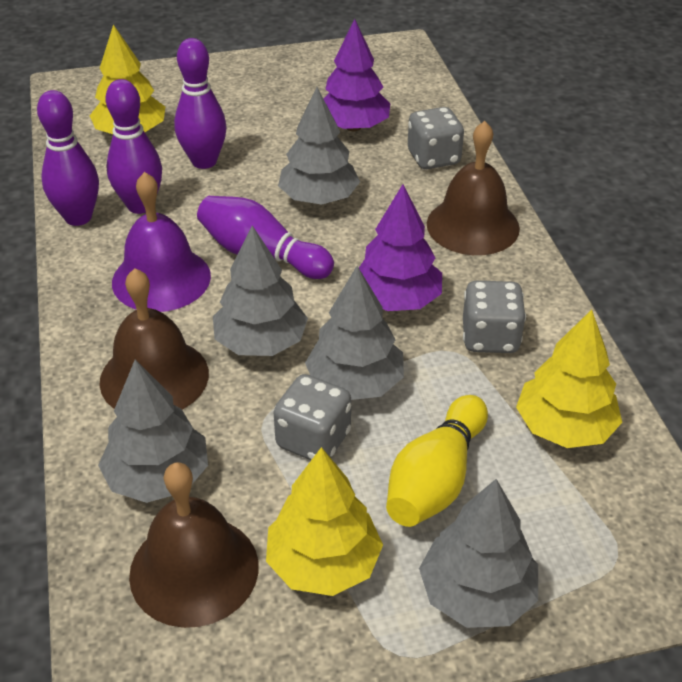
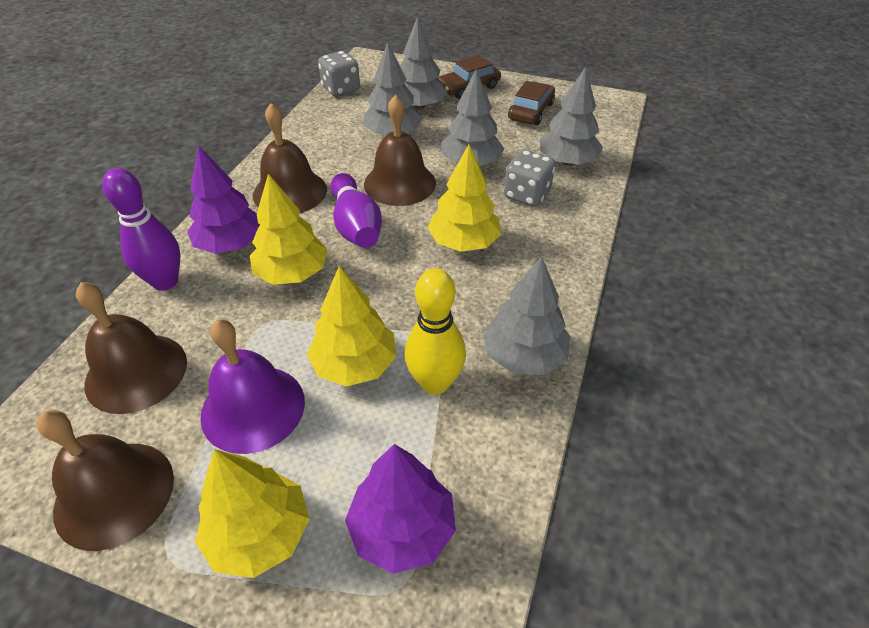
brown bell: [99,268,209,410] [129,462,259,628] [427,121,520,255] = 3 -> [37,410,174,551] [76,282,187,414] [253,103,327,213] [364,95,436,206] = 4
brown car: none = 0 -> [438,55,501,99] [508,81,555,125] = 2
grey dice: [274,374,351,460] [408,107,464,169] [463,281,526,353] = 3 -> [318,51,360,97] [504,150,555,207] = 2
purple bowling pin: [37,90,99,226] [105,79,162,214] [174,38,227,169] [197,196,334,279] = 4 -> [102,168,180,291] [331,173,382,248] = 2
yellow tree: [90,24,165,134] [266,447,383,596] [516,309,622,448] = 3 -> [195,449,310,578] [250,174,328,285] [307,266,397,387] [427,144,501,252] = 4

